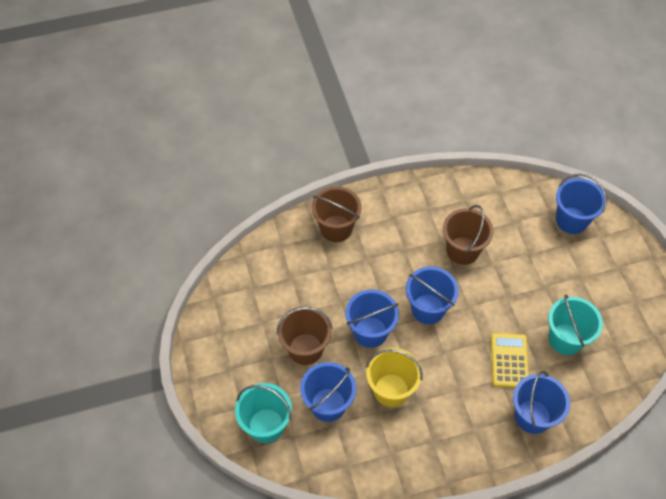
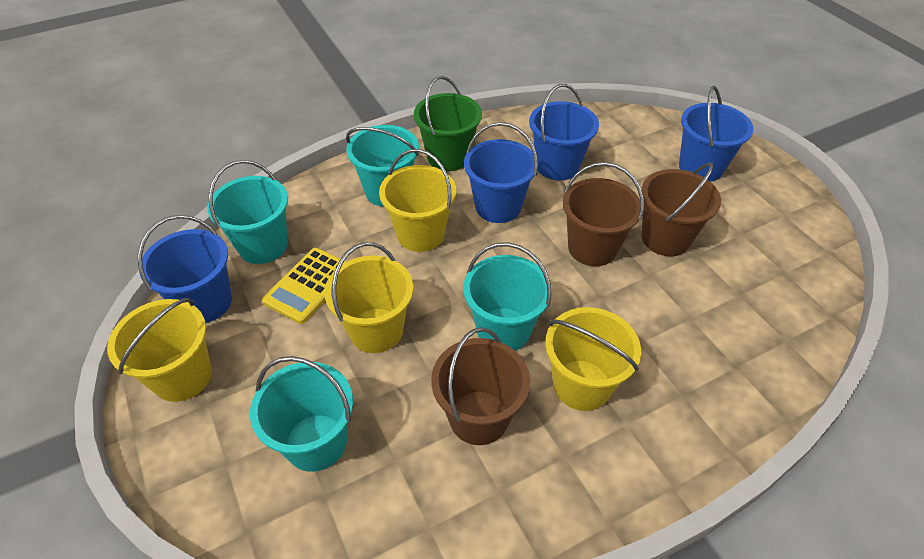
blue bucket: [300,362,356,422] [345,290,399,348] [406,267,459,324] [513,371,570,434] [556,174,607,234] = 5 -> [138,215,232,323] [464,122,538,223] [529,84,599,180] [679,86,753,182] = 4
green bucket: none = 0 -> [414,76,482,171] = 1
turquoise bucket: [235,383,292,443] [548,294,603,355] = 2 -> [207,160,288,264] [250,356,353,472] [346,125,419,207] [463,242,552,351] = 4
yellow bucket: [366,348,423,407] = 1 -> [107,298,212,402] [325,242,413,353] [379,149,456,252] [545,307,641,411] = 4

